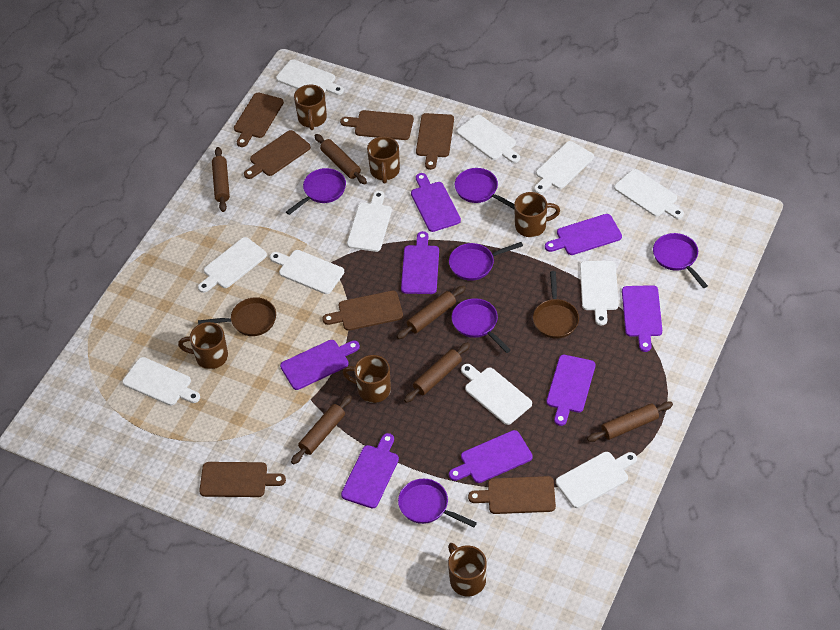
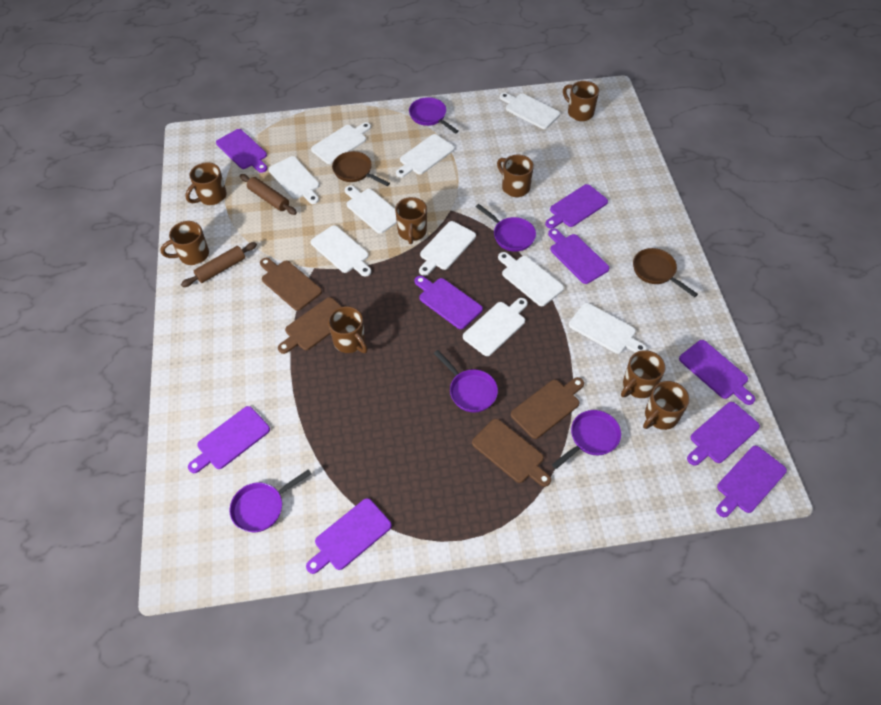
brown cutting board: [199,462,286,497] [234,93,284,147] [244,130,311,179] [323,291,403,331] [340,110,414,140] [416,113,454,170] [468,476,556,514] = 7 -> [260,258,322,311] [278,297,342,354] [472,419,551,487] [511,377,584,439] = 4
brown mug: [178,322,228,369] [294,85,327,130] [342,355,391,403] [367,136,400,184] [448,543,487,597] [514,192,560,237] = 6 -> [160,221,209,265] [185,162,227,205] [328,306,368,353] [395,197,427,244] [497,155,534,197] [563,81,599,121] [621,350,665,398] [643,381,690,430] = 8
brown rolling pin: [212,147,230,212] [291,395,352,464] [315,134,367,184] [397,286,466,339] [404,342,470,403] [587,401,673,442] = 6 -> [181,242,257,287] [240,174,297,215] = 2
purple cutting board: [280,340,360,390] [341,433,399,508] [401,231,439,294] [411,173,461,232] [449,430,533,483] [545,214,622,255] [546,355,595,426] [622,285,662,352] = 8 -> [188,406,270,473] [216,129,267,173] [306,498,392,574] [414,276,483,329] [545,184,608,229] [548,228,609,284] [679,340,755,405] [687,402,760,466] [716,446,787,517] = 9
purple pan: [286,168,346,215] [398,479,477,528] [449,242,523,281] [452,298,511,353] [455,168,514,209] [653,233,708,288] = 6 -> [229,469,312,532] [409,97,459,134] [434,350,498,413] [476,204,536,252] [552,410,621,469] = 5
white cutting board: [123,357,200,406] [198,237,267,293] [270,250,344,294] [276,59,344,95] [347,191,392,252] [457,115,520,163] [461,364,532,425] [534,141,594,194] [556,452,637,508] [580,261,619,325] [614,169,684,219] = 11 -> [268,156,319,204] [311,122,371,164] [311,225,371,277] [345,185,397,234] [396,134,454,178] [419,221,476,276] [463,298,528,356] [498,252,564,306] [500,93,560,129] [569,303,647,354] = 10

